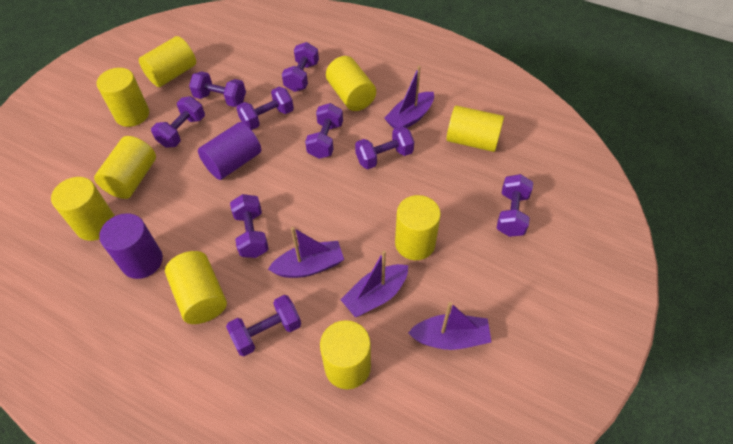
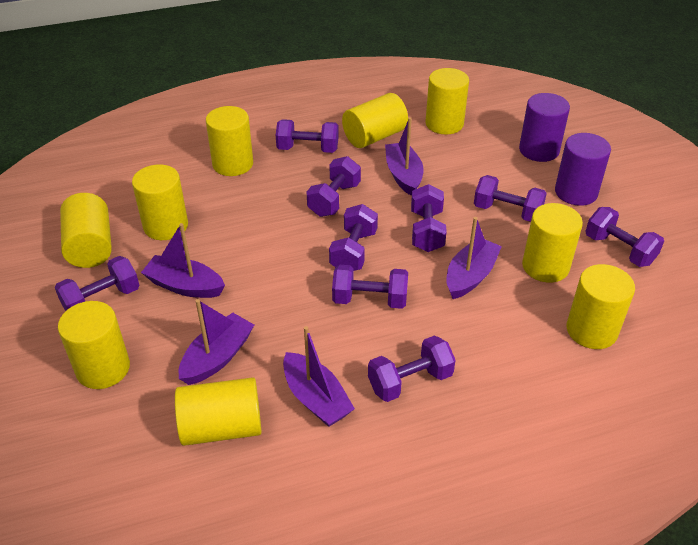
purple boat: [268,227,344,278] [340,251,408,317] [384,66,434,128] [408,302,491,350] = 4 -> [141,223,225,298] [179,299,254,385] [283,326,355,427] [385,117,423,196] [446,217,502,299] = 5

